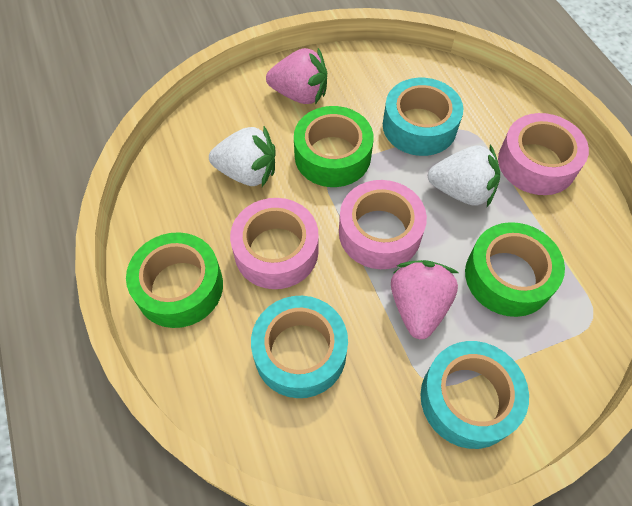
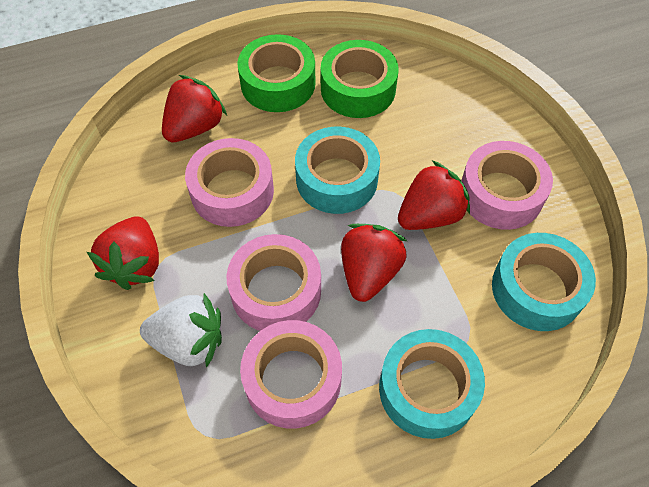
green tape: [126,232,223,328] [294,106,374,187] [465,222,565,317] = 3 -> [237,34,315,112] [321,40,399,118] = 2
pink strawberry: [266,48,327,104] [391,260,458,340] = 2 -> none = 0
pink tape: [230,198,319,289] [339,180,427,269] [498,113,589,195] = 3 -> [185,138,274,227] [226,234,321,331] [240,320,342,429] [461,141,553,230] = 4
red strawberry: none = 0 -> [87,216,159,290] [162,75,227,142] [341,224,407,302] [398,161,470,230] = 4
white strawberry: [209,126,276,187] [428,145,500,207] = 2 -> [140,293,222,368] = 1

